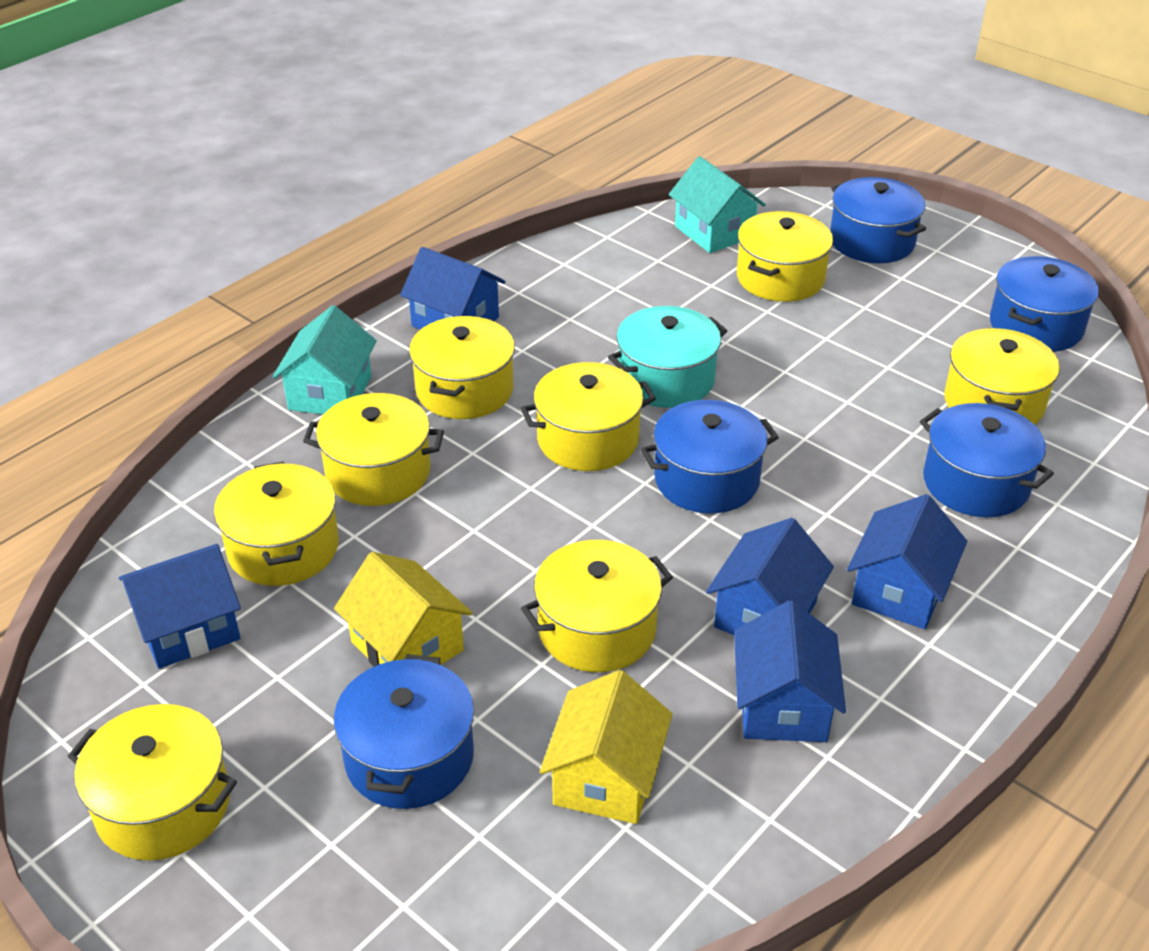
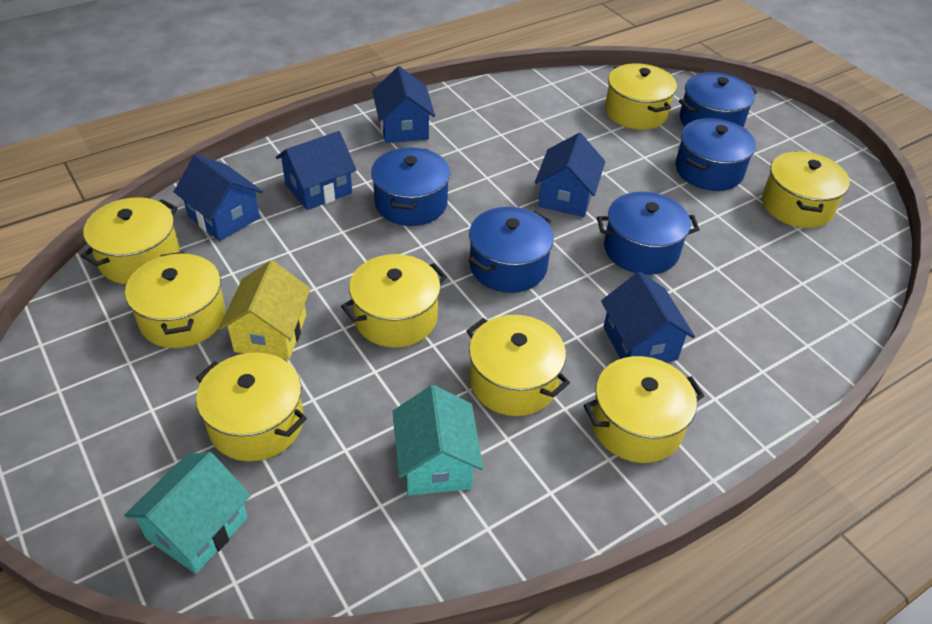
turquoise pot: [608,306,727,408] = 1 -> none = 0
yellow house: [334,552,472,667] [540,670,672,824] = 2 -> [219,260,311,360] = 1

